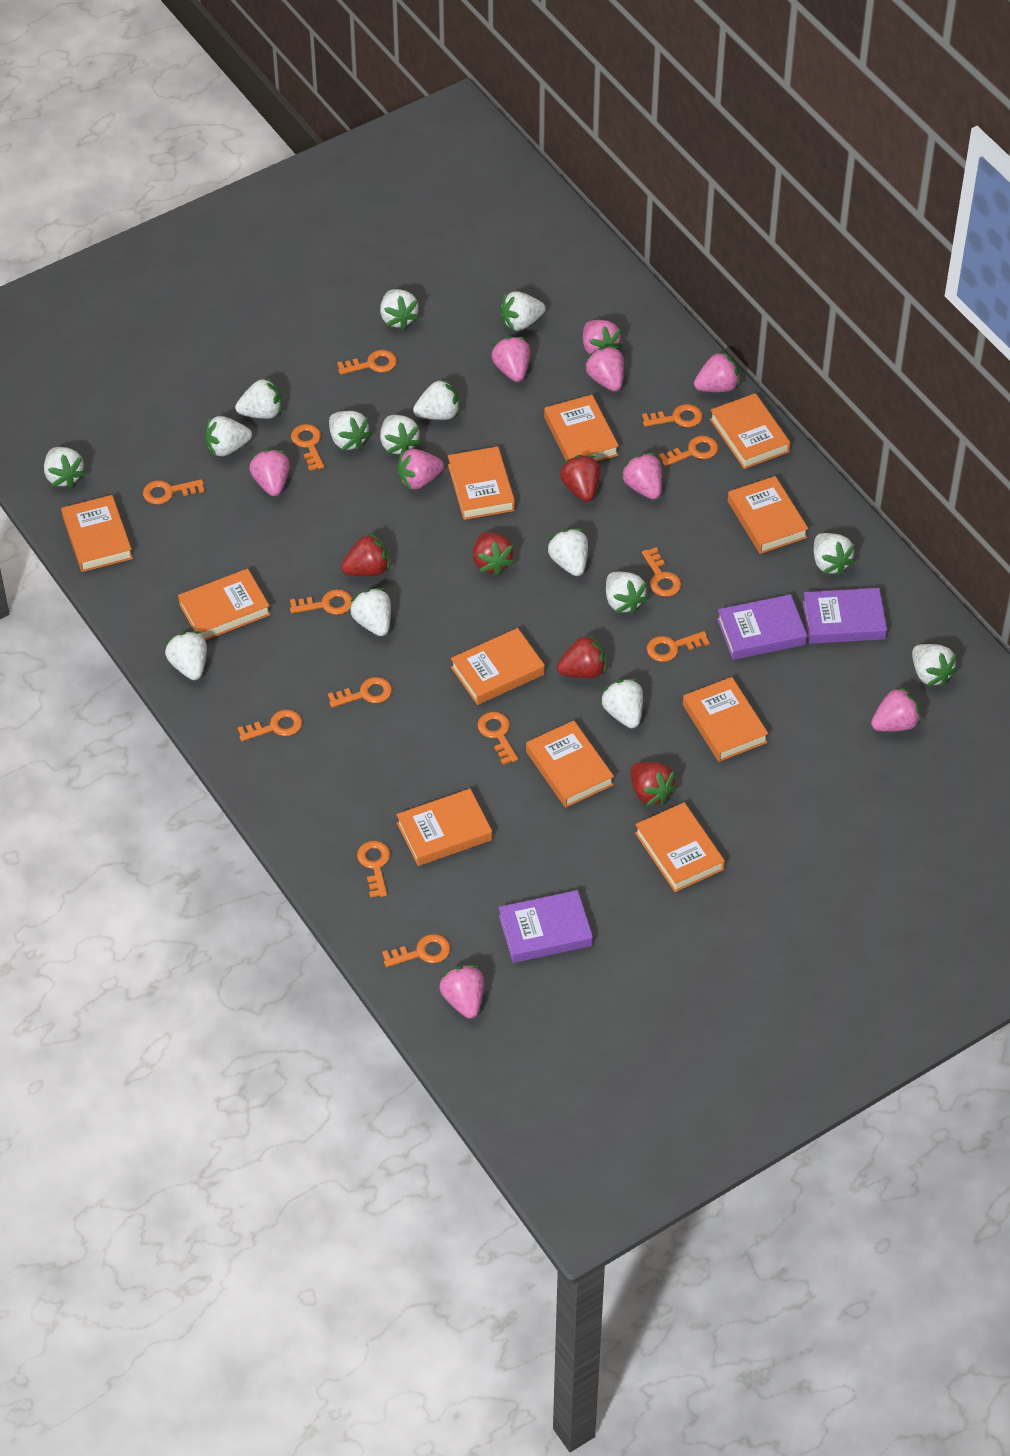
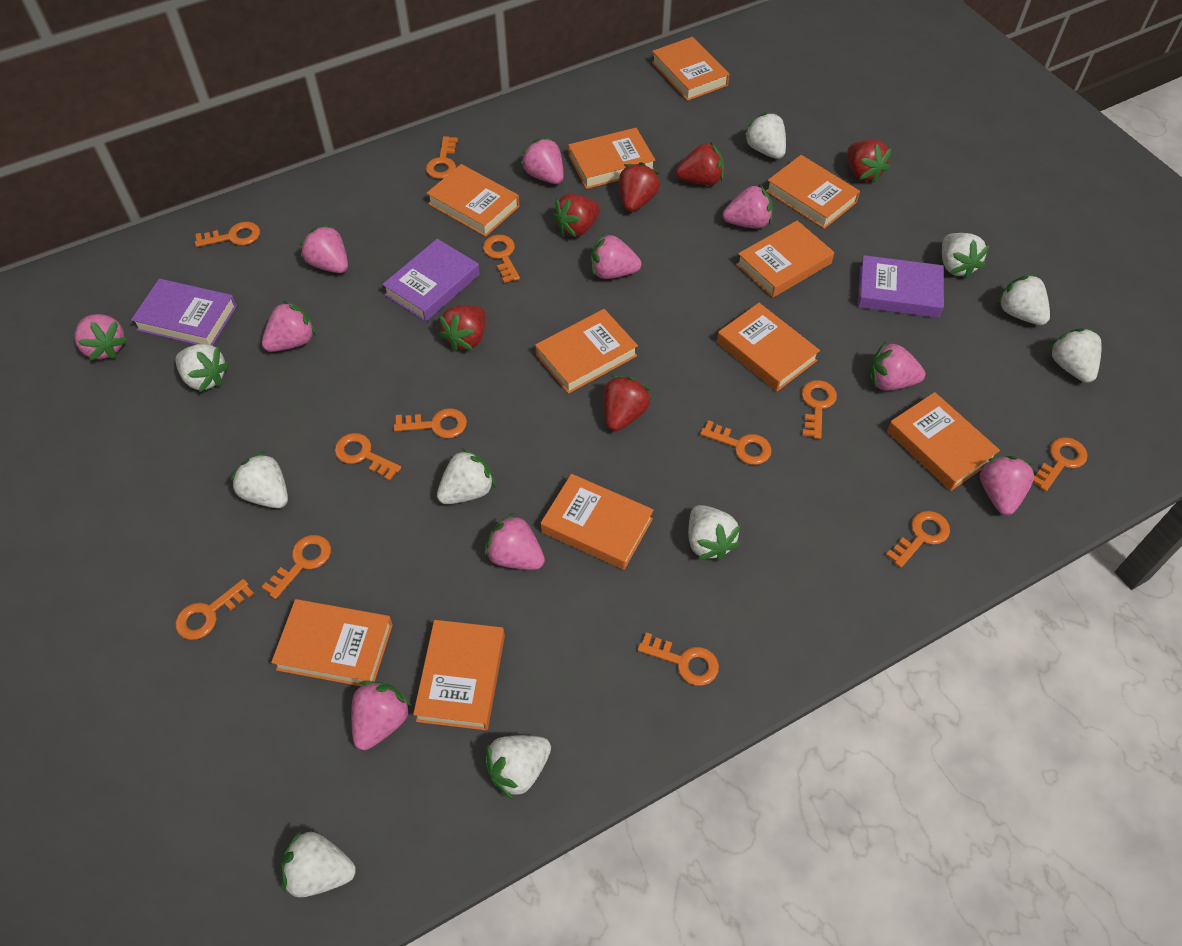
orange key: [143,479,204,504] [237,710,302,742] [290,589,353,615] [291,424,324,471] [328,677,392,708] [337,350,397,375] [357,841,390,898] [382,934,450,967] [477,712,518,765] [642,404,703,427] [642,547,681,597] [647,631,710,662] [659,436,718,467] = 13 -> [175,579,254,640] [195,222,260,247] [262,535,331,599] [335,433,401,481] [394,408,467,438] [426,136,458,179] [483,235,520,283] [637,633,719,686] [700,420,772,465] [801,380,837,439] [886,511,950,568] [1033,437,1087,491] = 12
pink strawberry: [249,449,290,496] [397,449,444,490] [439,965,484,1018] [491,336,530,382] [583,320,622,354] [584,346,624,392] [620,453,662,500] [694,351,740,392] [871,686,921,732] = 9 -> [75,314,128,360] [262,301,316,352] [300,224,348,273] [351,681,412,750] [484,513,545,570] [521,138,564,184] [591,233,641,279] [723,184,773,228] [868,342,925,391] [980,456,1035,515] = 10
red strawberry: [341,533,390,576] [473,532,515,576] [557,634,607,678] [560,455,600,502] [630,762,677,806] = 5 -> [439,305,486,351] [552,194,600,237] [604,375,651,431] [619,162,660,212] [676,142,724,185] [847,140,892,183] = 6
white strawberry: [44,447,86,488] [165,631,207,680] [205,416,252,456] [235,377,282,419] [329,411,371,451] [349,588,391,636] [380,289,419,330] [380,415,421,454] [413,378,460,420] [500,291,546,331] [547,528,588,576] [600,679,643,728] [606,572,648,614] [814,533,855,576] [912,644,957,686] = 15 -> [175,344,229,392] [230,451,288,508] [280,830,356,897] [437,448,495,504] [483,735,551,800] [688,505,740,561] [744,112,786,159] [942,233,989,279] [997,274,1050,325] [1049,328,1102,383] = 10

